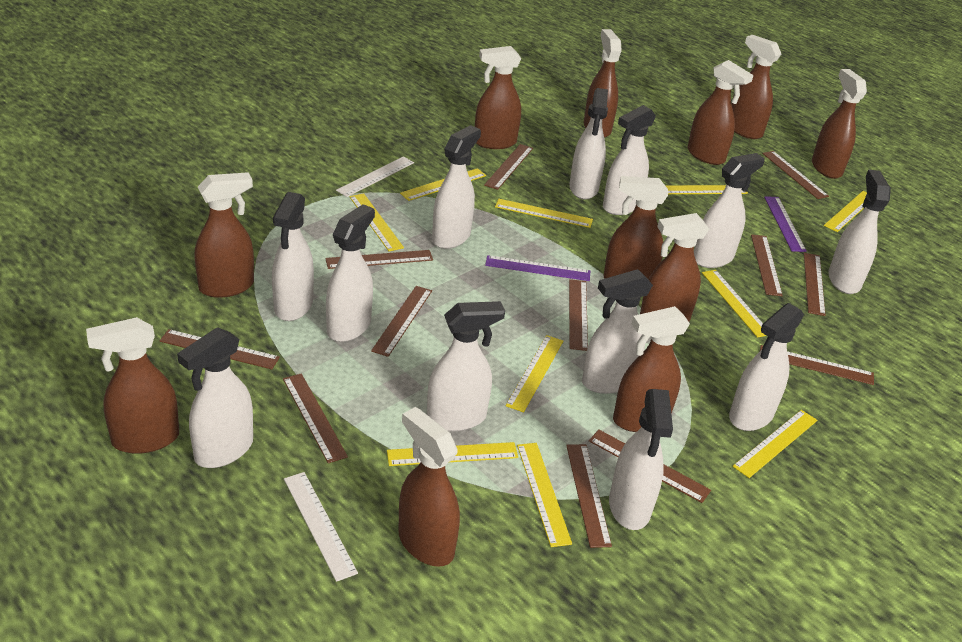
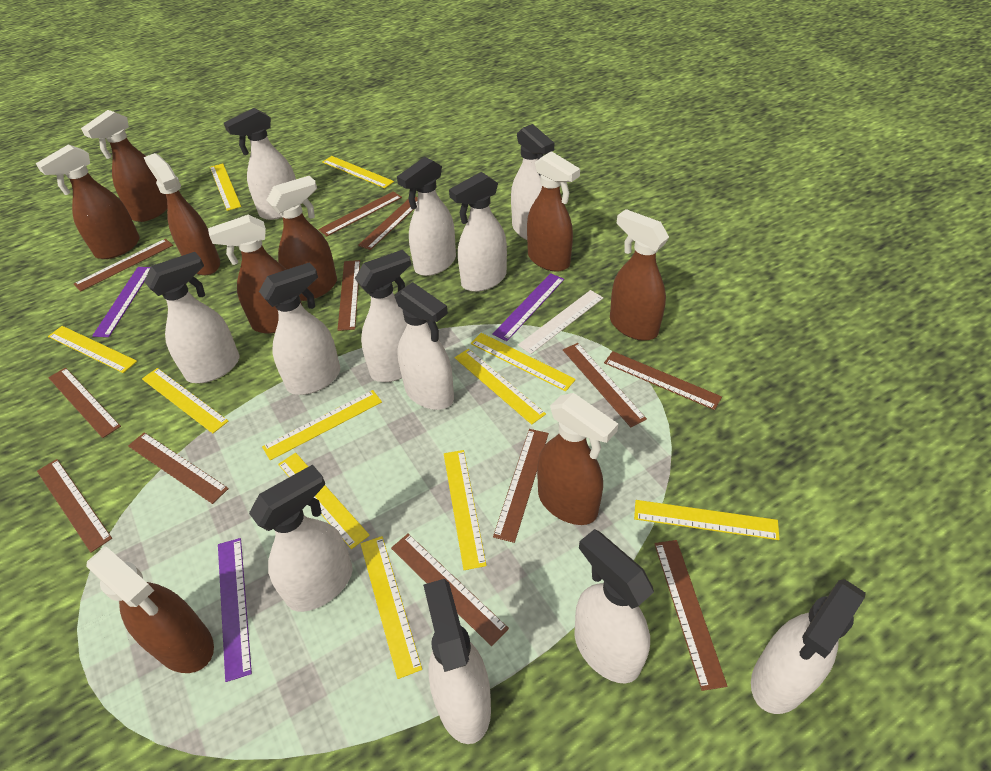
brown spray bottle: [86,317,179,454] [195,172,254,298] [398,407,460,567] [475,46,521,149] [584,29,622,138] [603,176,668,279] [613,306,690,432] [640,213,709,321] [687,60,753,165] [731,35,781,139] [812,69,867,179] = 11 -> [36,144,140,259] [81,110,167,222] [86,546,214,673] [144,153,220,275] [208,215,302,333] [266,176,337,301] [527,151,580,272] [537,393,618,525] [610,209,669,341] = 9
purple ruler: [485,255,590,281] [764,196,807,252] = 2 -> [92,267,151,337] [218,538,252,682] [492,273,564,341] = 3
white ruler: [284,472,358,582] [336,157,414,197] = 2 -> [518,290,603,354] = 1
yellow ruler: [349,193,404,251] [387,442,518,466] [400,168,486,201] [495,199,593,228] [506,335,563,413] [517,443,572,547] [665,185,748,194] [702,270,767,338] [733,410,817,478] [824,191,867,232] = 10 -> [48,326,137,373] [142,368,229,434] [210,163,241,211] [262,390,382,460] [278,453,370,549] [322,156,394,188] [361,536,422,679] [444,450,487,570] [455,349,546,425] [471,333,576,392] [634,500,780,540] = 11

